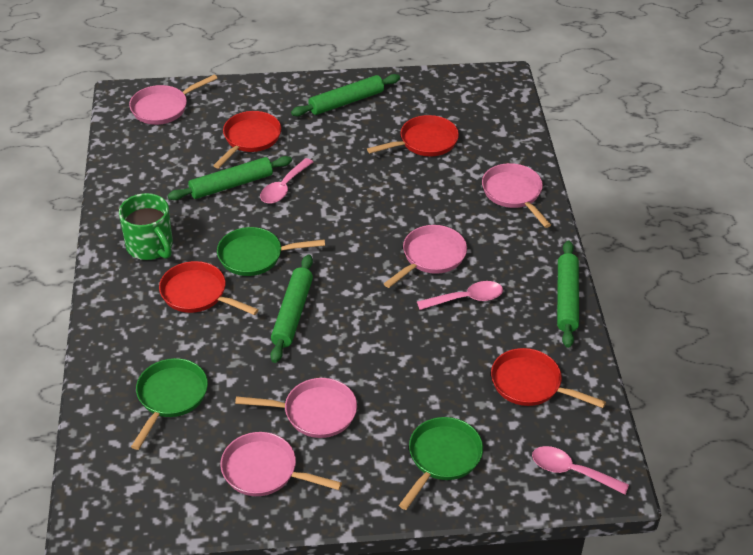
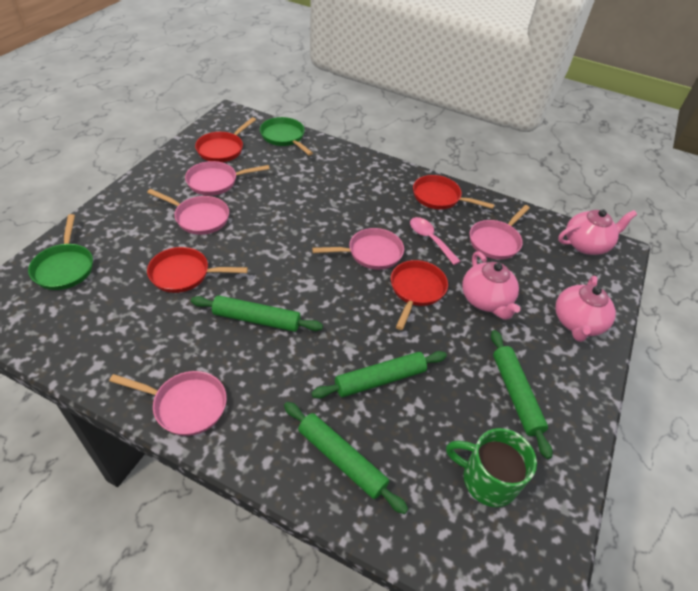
green pan: [131,358,208,450] [217,227,325,276] [399,417,483,510] = 3 -> [28,214,93,290] [260,117,313,156] = 2
pink spoon: [260,158,313,204] [417,281,503,310] [532,446,629,495] = 3 -> [410,217,461,265] = 1
pink teapot: none = 0 -> [462,251,521,320] [555,276,616,342] [558,209,637,255] = 3

